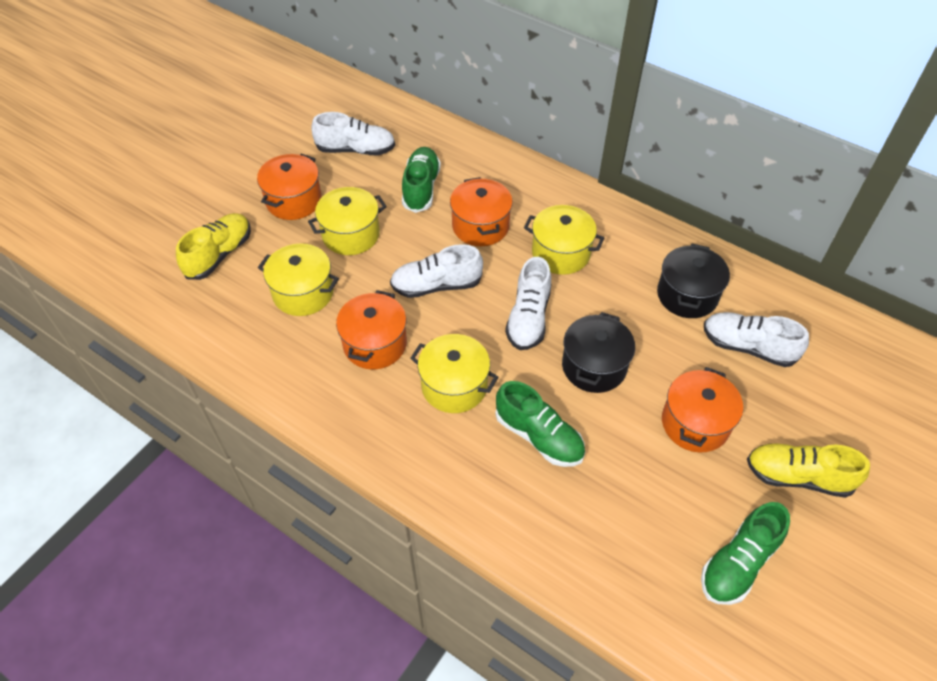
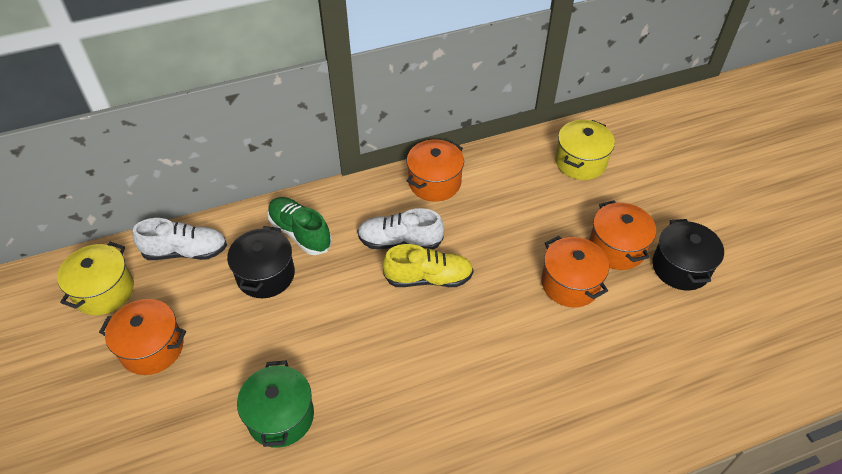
green pot: none = 0 -> [237,361,314,448] = 1
green shoe: [402,147,441,213] [495,381,585,467] [701,502,790,605] = 3 -> [268,197,332,255] = 1
white shoe: [311,112,395,155] [390,244,483,298] [505,257,551,350] [704,312,809,367] = 4 -> [132,218,227,260] [357,208,444,249] = 2
yellow pot: [258,243,339,316] [308,187,387,255] [410,334,498,413] [524,205,604,275] = 4 -> [57,242,134,315] [555,120,615,180] = 2
yellow shoe: [176,213,251,280] [747,443,870,498] = 2 -> [382,244,474,287] = 1

